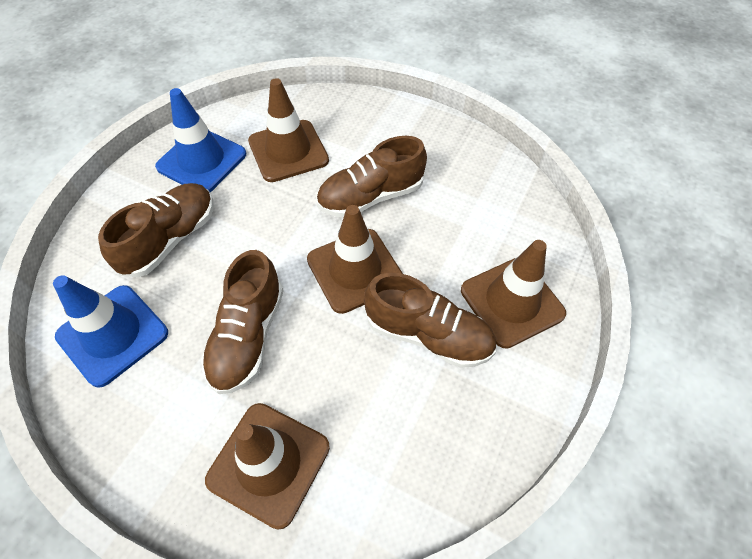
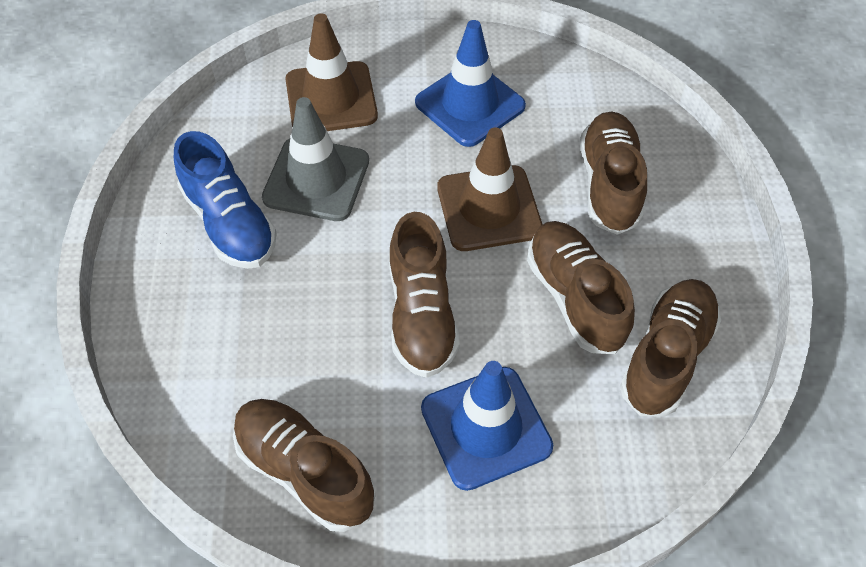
blue shoe: none = 0 -> [174,131,277,269] = 1
brown shoe: [98,183,214,277] [201,250,284,394] [316,136,427,218] [364,273,496,368] = 4 -> [233,399,376,532] [389,212,460,378] [527,221,635,354] [580,112,647,235] [620,279,721,417] = 5
brown traffic cone: [205,403,330,530] [248,78,329,182] [307,205,403,314] [461,240,566,349] = 4 -> [286,13,378,131] [437,128,543,251] = 2
grey traffic cone: none = 0 -> [262,97,369,221] = 1

